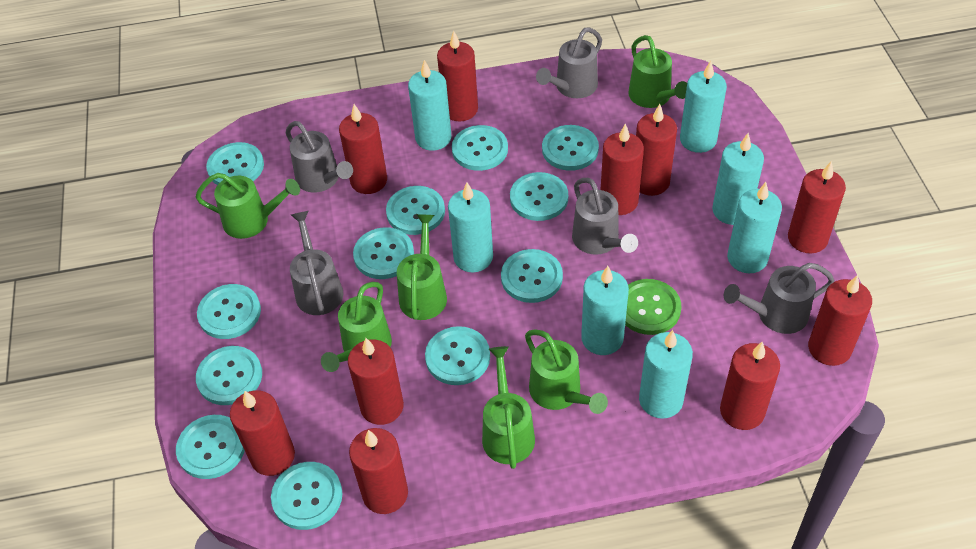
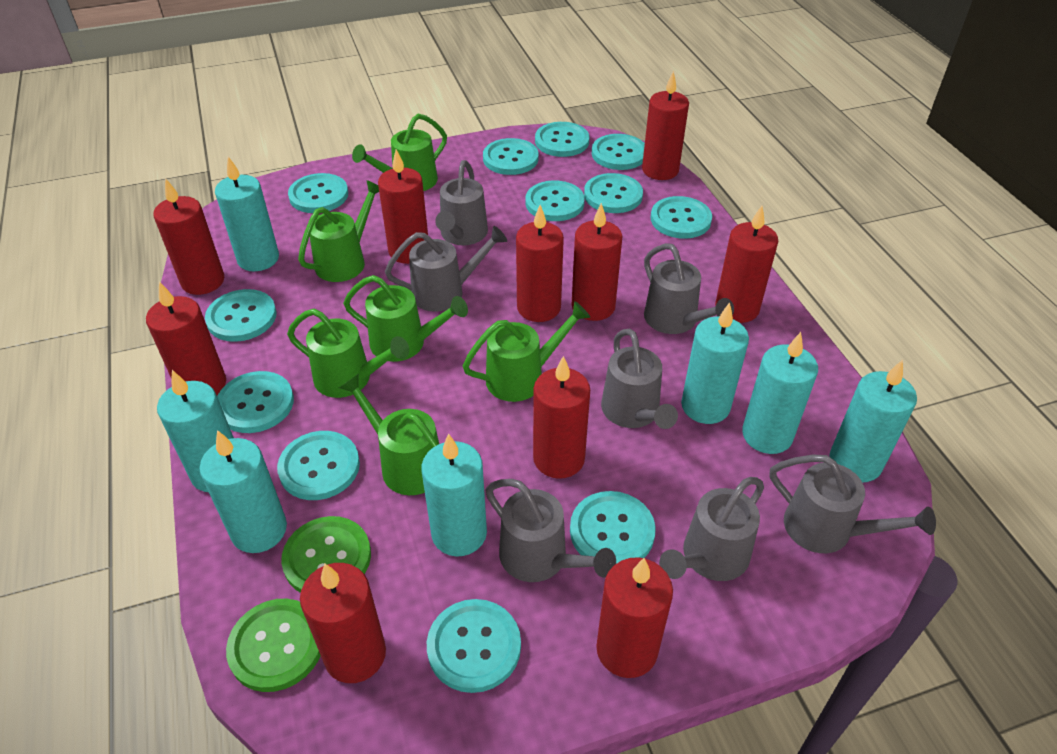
green button: [625,279,681,335] = 1 -> [226,599,321,692] [281,516,371,593] = 2
grey watering can: [286,121,353,192] [290,211,343,315] [536,27,602,98] [572,178,638,255] [724,263,835,334] = 5 -> [385,226,507,312] [435,160,488,245] [485,479,616,582] [601,329,678,429] [644,243,734,334] [659,477,764,581] [769,455,936,553] = 7

